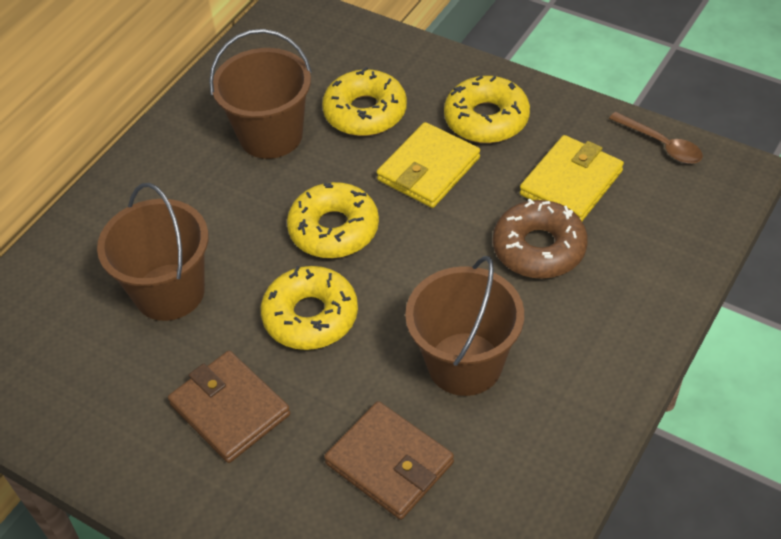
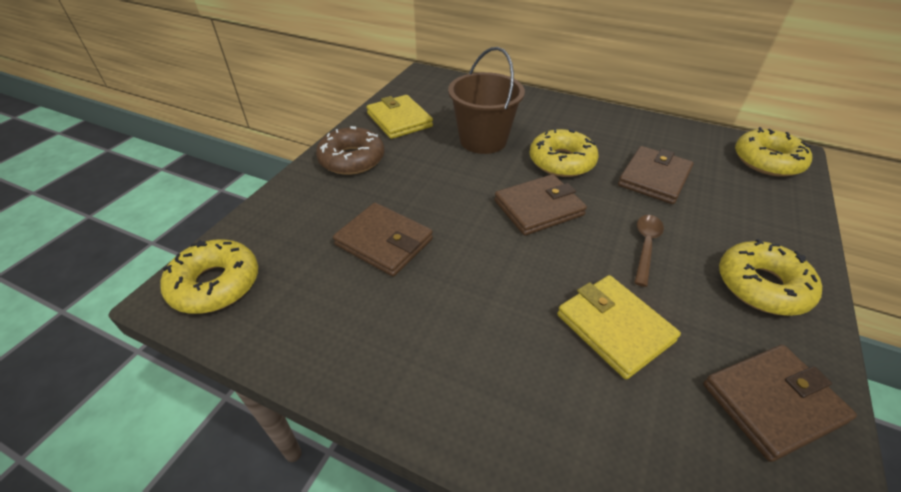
brown bucket: [97,183,209,321] [209,29,312,159] [405,256,524,396] = 3 -> [448,47,525,154] = 1
brown wallet: [168,351,290,463] [324,401,454,520] = 2 -> [333,203,433,277] [494,174,587,236] [618,146,694,204] [703,345,857,462] = 4

